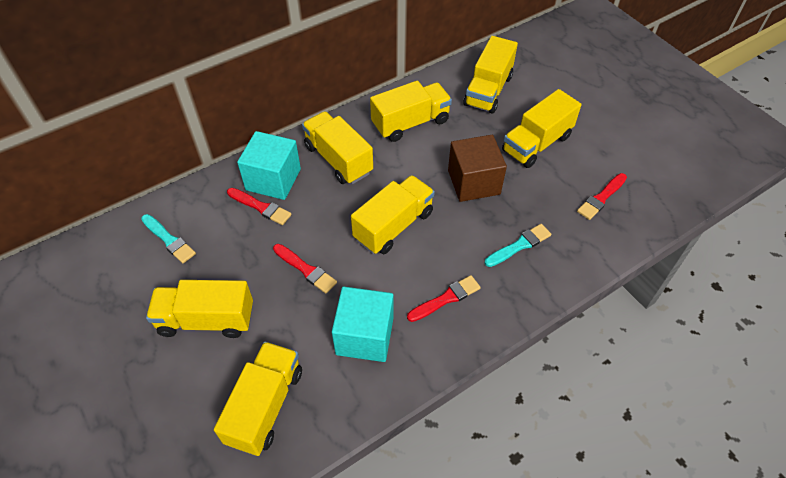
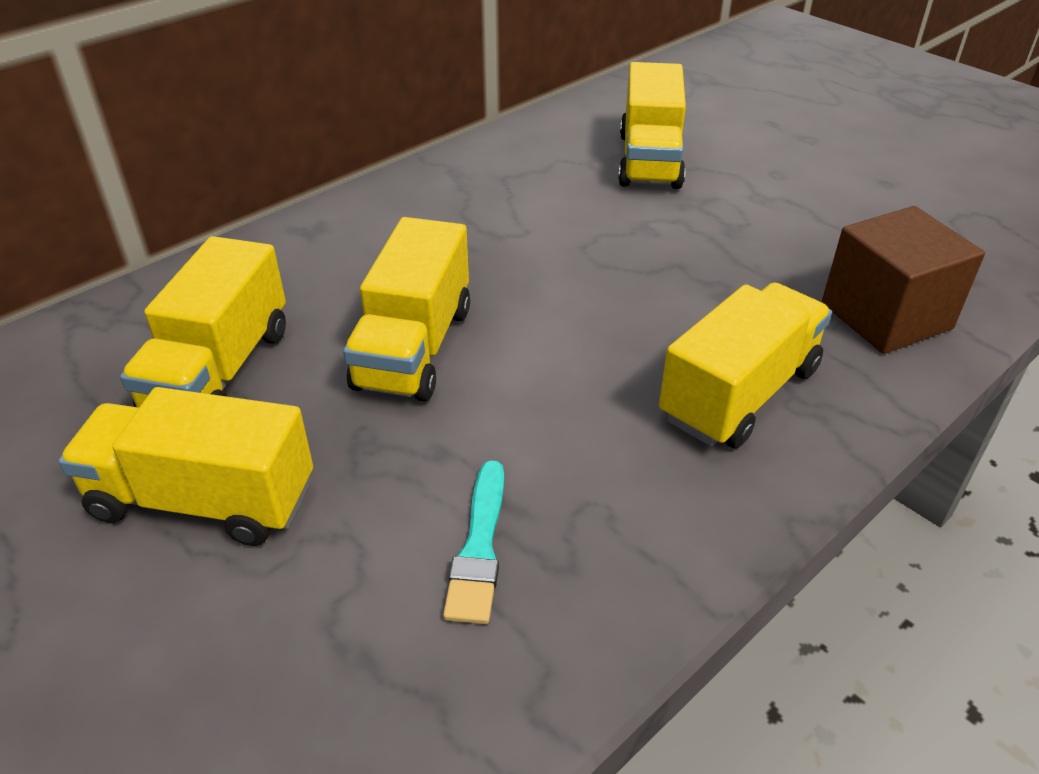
red brush: [227,188,292,225] [273,244,337,293] [407,275,481,322] [577,173,627,220] = 4 -> none = 0
turquoise brush: [141,214,196,263] [485,224,551,267] = 2 -> [443,460,504,624] = 1
turquoise cube: [237,131,301,200] [332,287,394,362] = 2 -> none = 0
yellow truck: [146,280,253,338] [214,342,302,456] [302,111,373,184] [351,175,435,254] [370,81,452,142] [463,36,518,114] [502,89,582,168] = 7 -> [58,387,313,546] [120,236,286,407] [343,217,470,402] [618,62,686,189] [659,282,832,448] = 5

